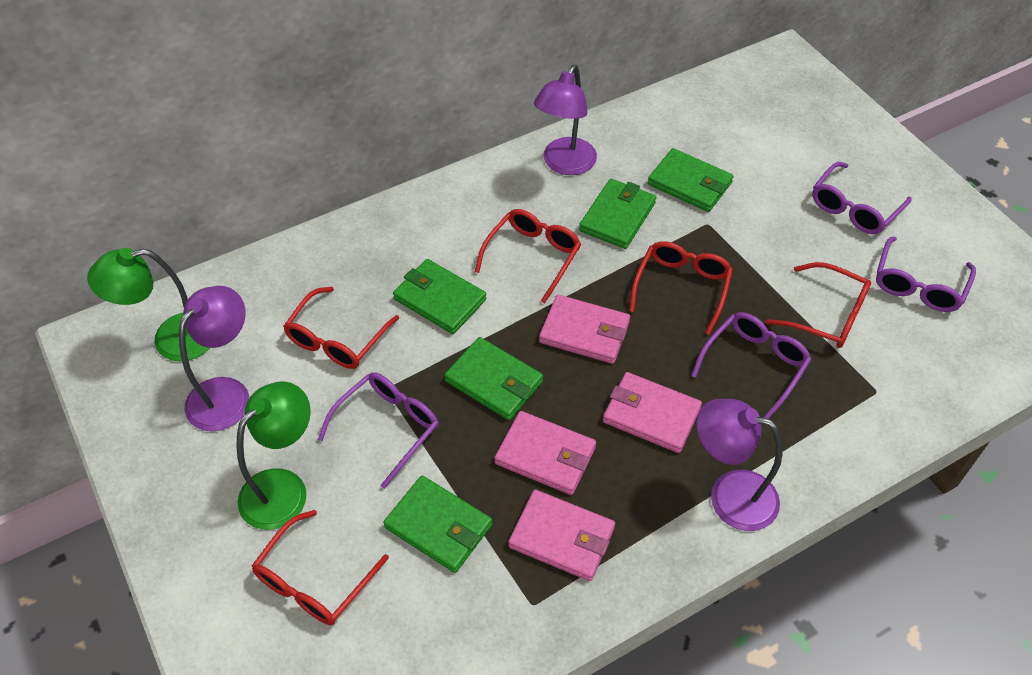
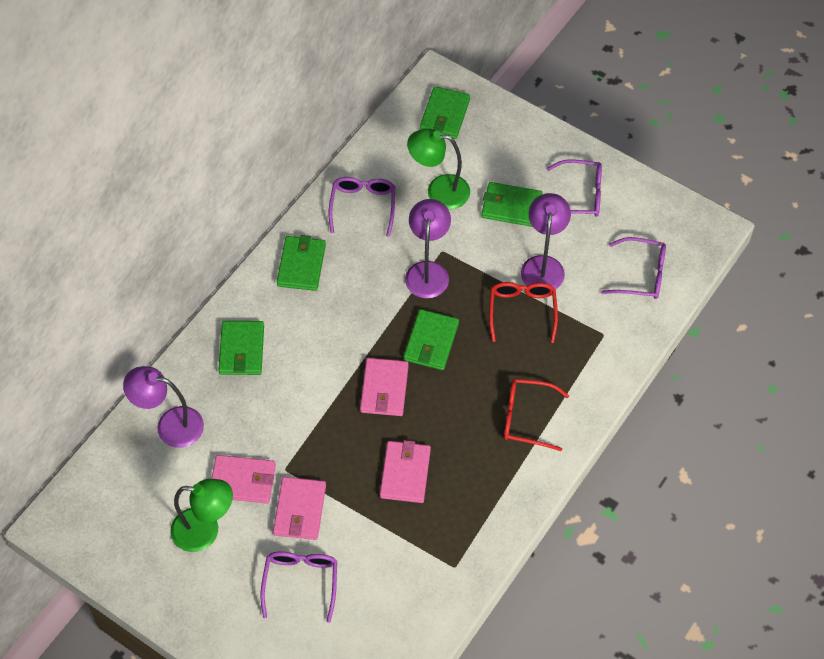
red glasses: [252,510,389,625] [283,287,399,369] [475,209,581,303] [629,241,733,335] [766,262,871,348] = 5 -> [489,282,558,343] [504,379,569,451] = 2

